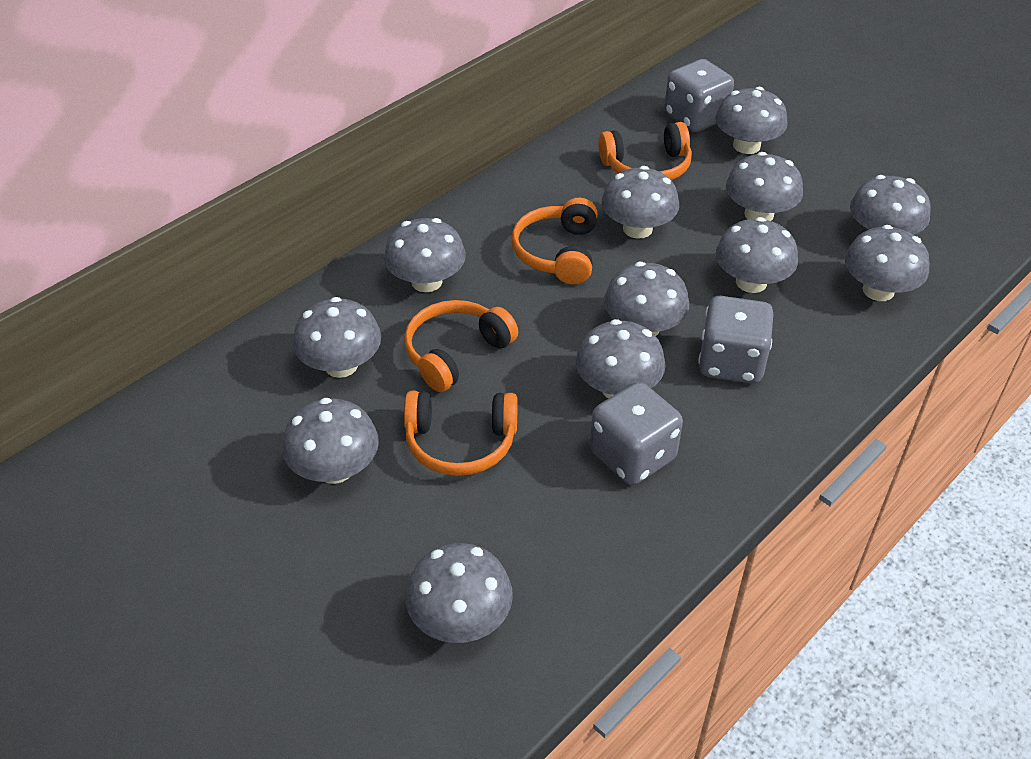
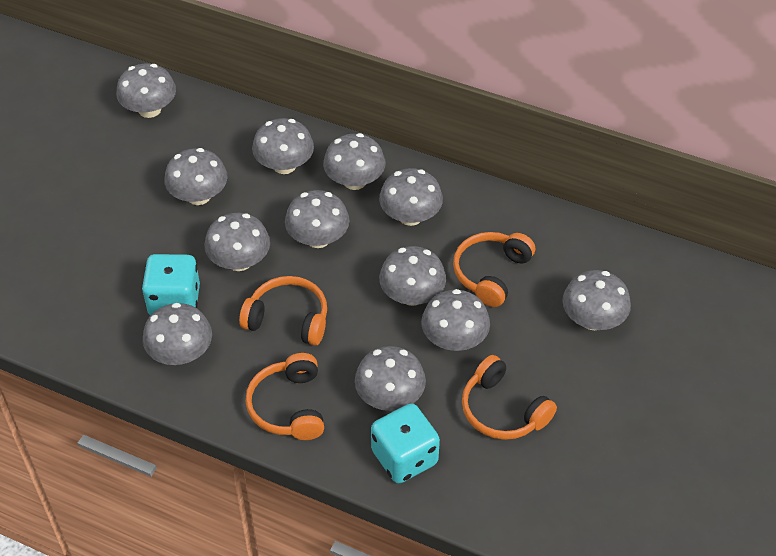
grey dice: [590,382,683,485] [664,59,734,132] [698,296,773,384] = 3 -> none = 0
turquoise dice: none = 0 -> [142,254,200,316] [371,403,440,484] = 2

